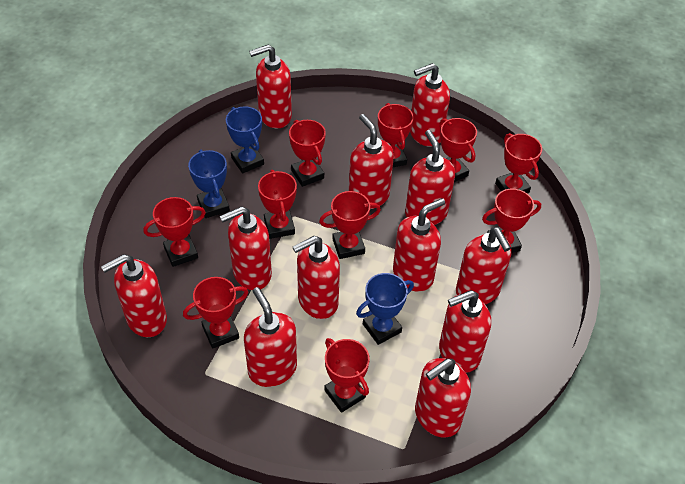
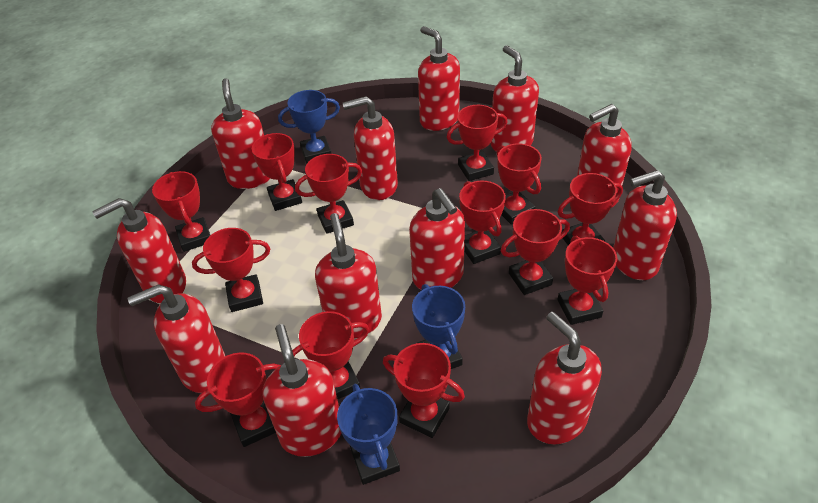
red trophy: [143,197,206,267] [183,277,248,349] [258,170,297,239] [289,120,326,187] [319,191,381,259] [324,338,370,413] [378,103,414,167] [440,118,477,182] [482,188,541,253] [495,133,542,194] = 10 -> [152,171,210,252] [192,228,270,312] [195,352,281,447] [252,133,302,211] [292,311,369,399] [295,154,362,234] [383,343,465,438] [446,105,507,181] [459,181,506,264] [497,143,542,225] [501,209,570,295] [557,236,618,325] [558,173,623,245] = 13

